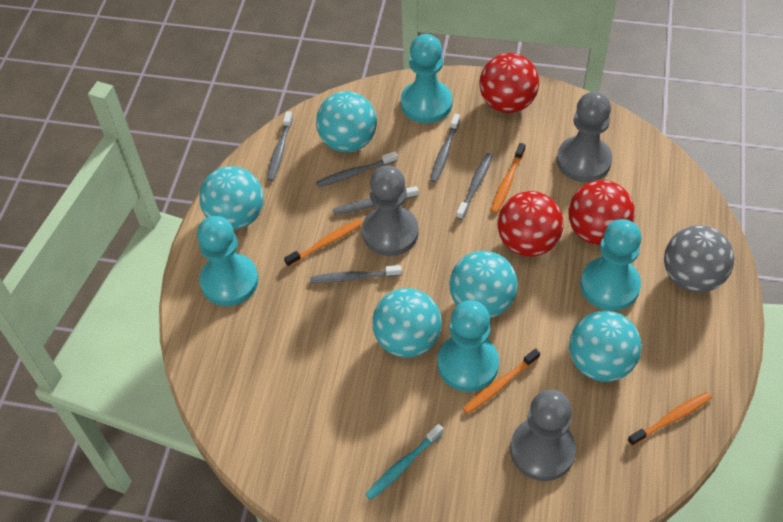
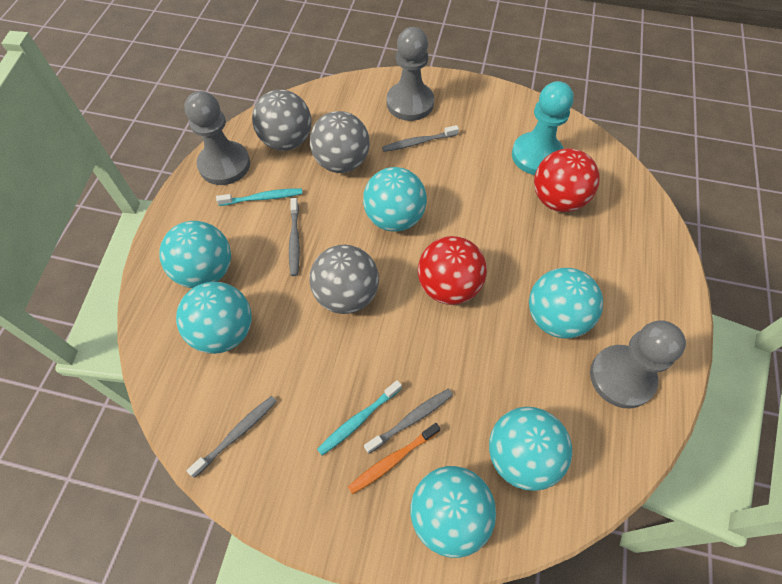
grey ball: [664,225,734,293] = 1 -> [252,90,311,151] [310,111,370,173] [310,245,379,314] = 3
grey toothbrush: [267,111,293,181] [310,265,402,283] [316,151,398,187] [333,186,418,215] [430,114,460,183] [456,153,493,220] = 6 -> [186,396,277,478] [289,198,300,276] [364,389,453,454] [382,125,459,152] = 4
orange toothbrush: [284,219,363,267] [463,348,540,414] [491,143,526,213] [628,392,712,446] = 4 -> [348,423,440,494] = 1
red ball: [479,53,539,113] [497,191,564,257] [568,180,635,245] = 3 -> [418,236,487,305] [534,148,600,212] = 2
turquoise ball: [199,166,264,230] [316,91,377,152] [372,288,442,358] [449,251,518,318] [569,311,642,382] = 5 -> [159,221,231,288] [176,282,252,354] [363,167,427,232] [411,466,496,558] [489,407,572,491] [529,268,603,339] = 6
turquoise pawn: [197,216,259,306] [401,34,452,123] [438,300,499,392] [580,219,642,311] = 4 -> [512,81,574,175] = 1
turquoise toothbrush: [365,424,444,500] = 1 -> [216,188,302,206] [317,380,402,456] = 2

